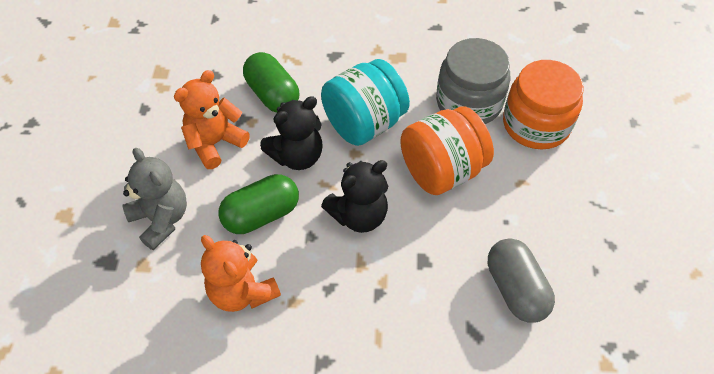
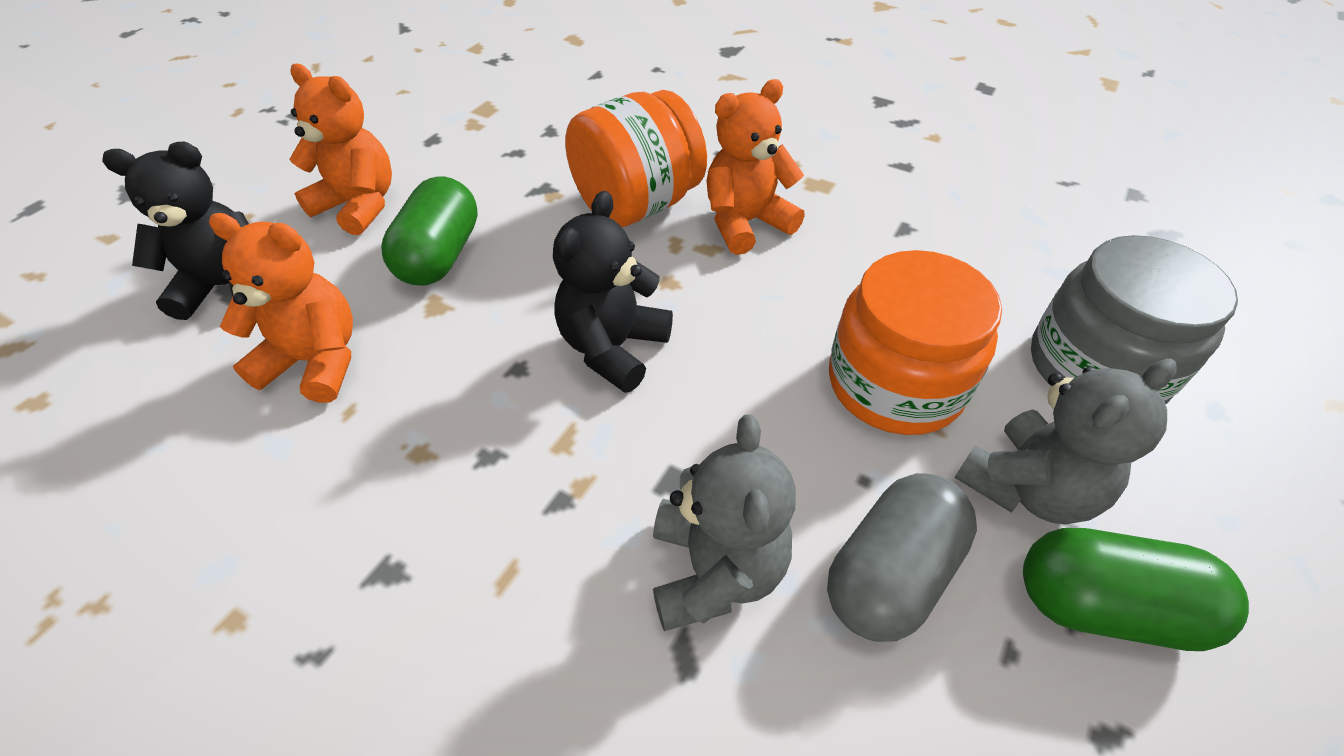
grey teddy bear: [123,148,187,250] = 1 -> [653,414,796,631] [954,359,1177,524] = 2
orange teddy bear: [174,70,250,169] [201,235,281,312] = 2 -> [209,213,353,403] [290,64,392,235] [706,79,805,255] = 3
turquoise jar: [321,59,410,146] = 1 -> none = 0

